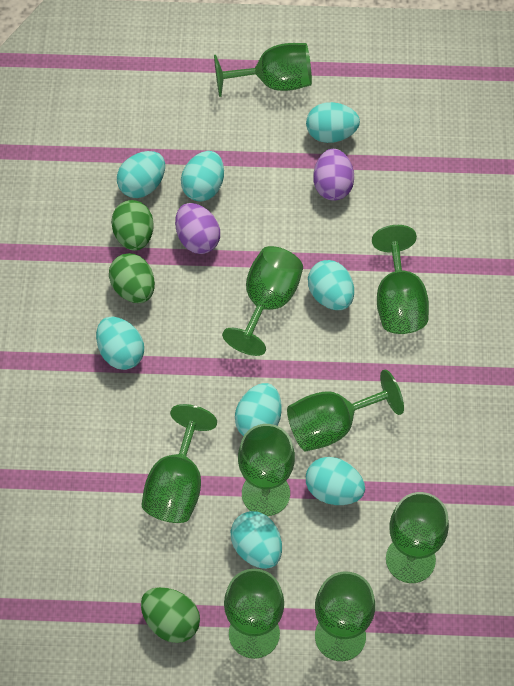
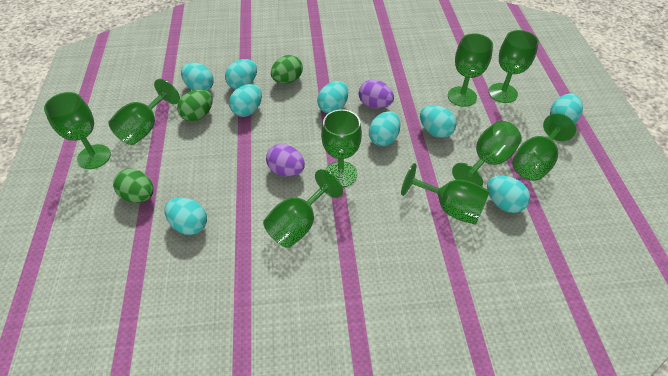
turquoise egg: [96,317,144,370] [117,151,165,198] [181,151,224,202] [231,511,282,569] [235,383,282,436] [306,102,360,143] [306,457,365,505] [308,260,354,310] = 8 -> [164,198,207,235] [181,63,214,91] [225,59,257,89] [229,84,262,117] [317,81,348,113] [369,111,401,146] [420,105,456,138] [487,175,530,213] [550,94,583,123] = 9

